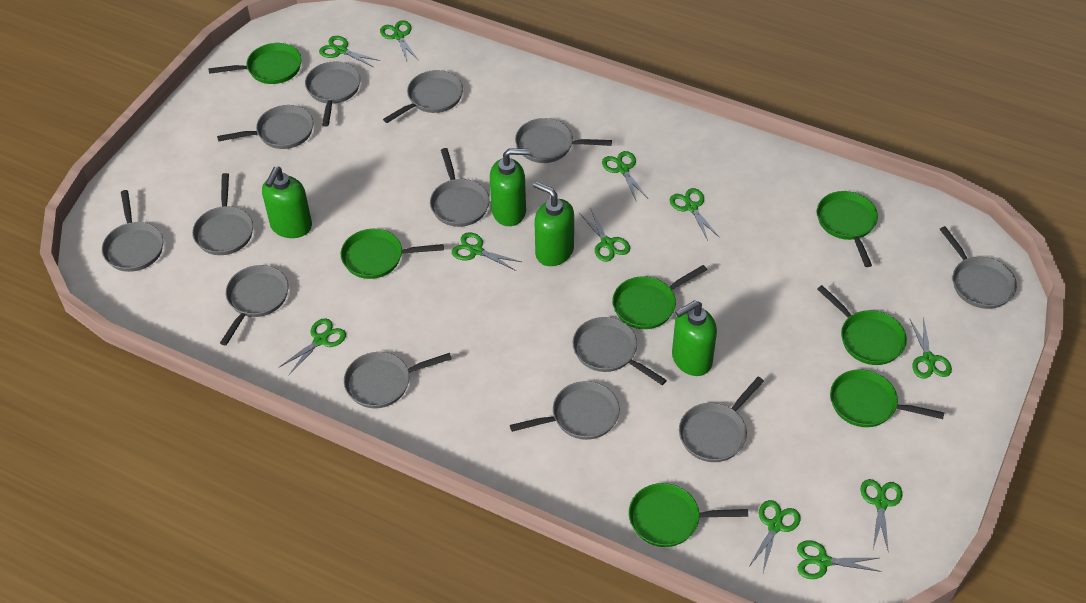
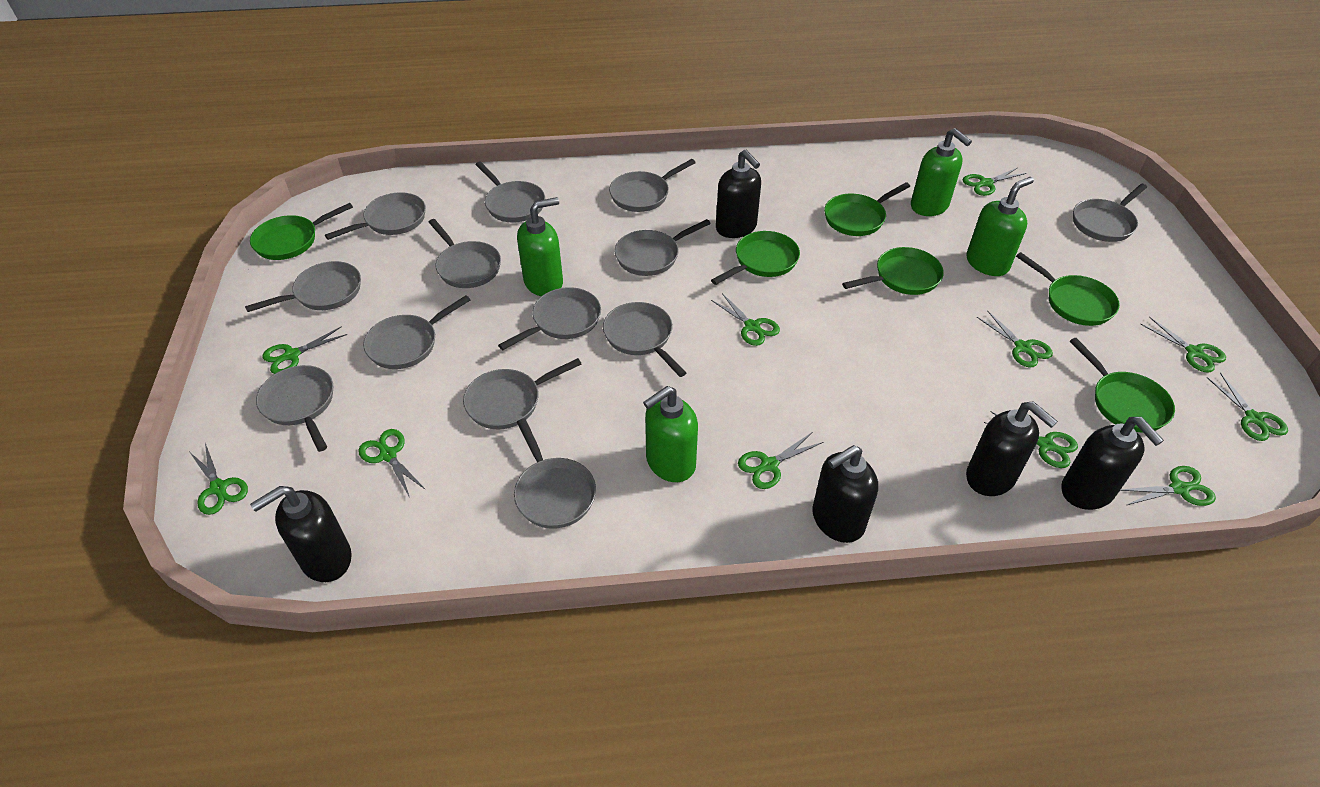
black soap dispenser: none = 0 -> [250,486,352,582] [716,150,761,238] [812,445,878,543] [966,401,1058,496] [1061,417,1164,510] = 5
green pan: [208,43,302,84] [341,229,444,279] [613,265,707,329] [629,483,748,547] [817,191,878,267] [817,285,907,365] [830,369,944,427] = 7 -> [250,203,353,260] [711,231,800,285] [824,182,910,236] [842,247,944,295] [1016,252,1120,326] [1070,338,1175,432] = 6

